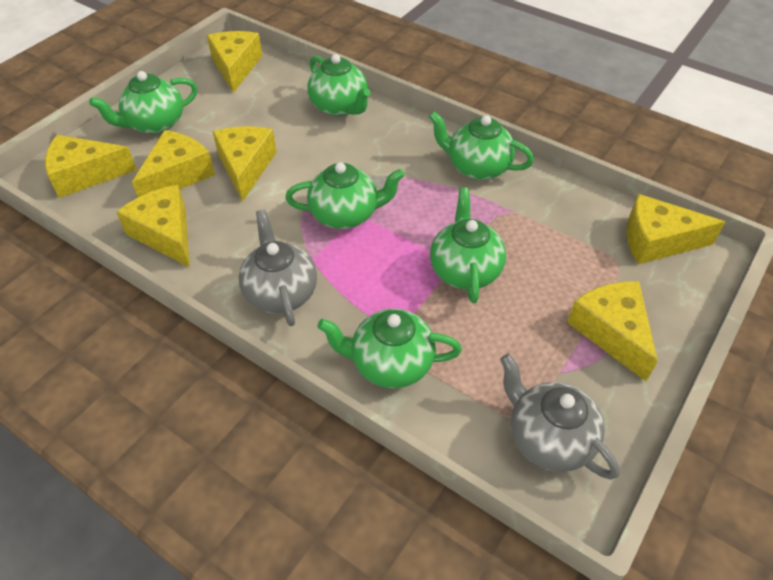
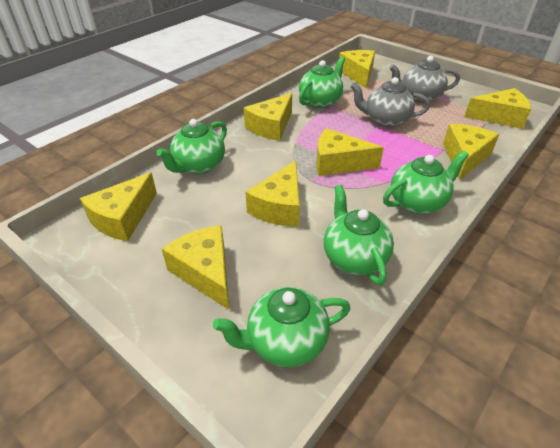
green teapot: [89,71,198,134] [285,162,405,229] [308,54,370,116] [317,309,462,388] [429,111,534,180] [430,188,506,303] = 6 -> [156,119,227,174] [213,287,351,367] [299,57,345,108] [324,185,394,286] [383,150,469,214] = 5
yellow cheese: [45,135,137,198] [117,185,190,267] [132,130,215,197] [207,31,262,93] [213,126,277,202] [567,281,658,381] [626,194,725,264] = 7 -> [80,173,157,241] [162,225,229,310] [244,93,292,141] [246,160,300,227] [316,128,384,176] [339,50,375,88] [443,124,499,180] [464,88,531,129] = 8

